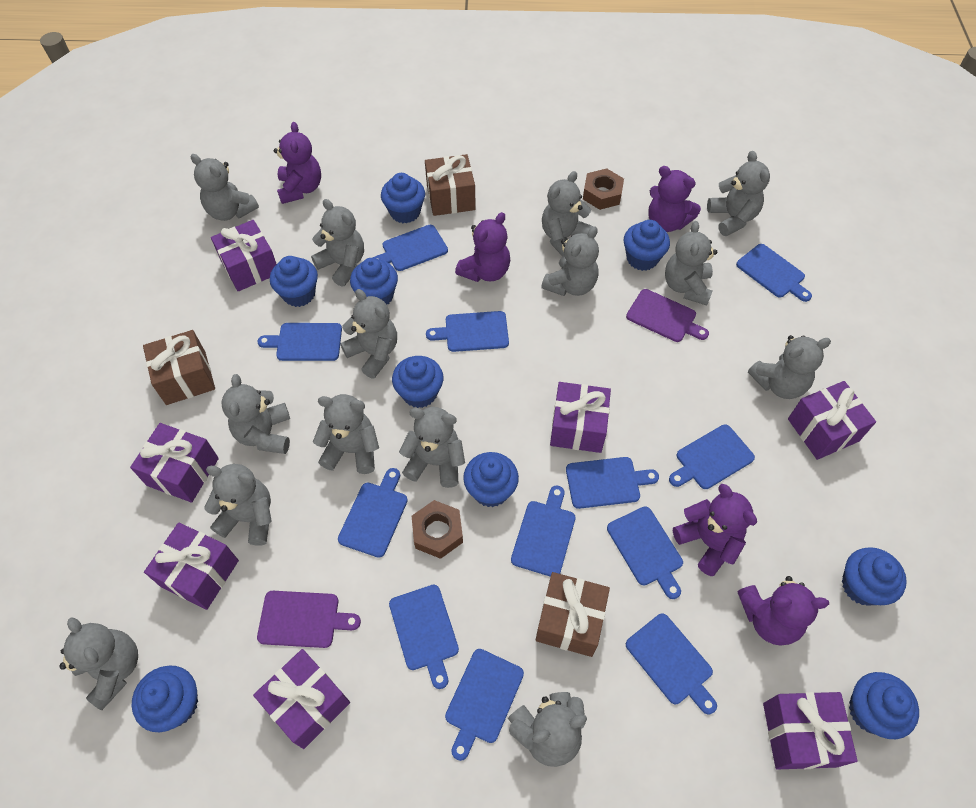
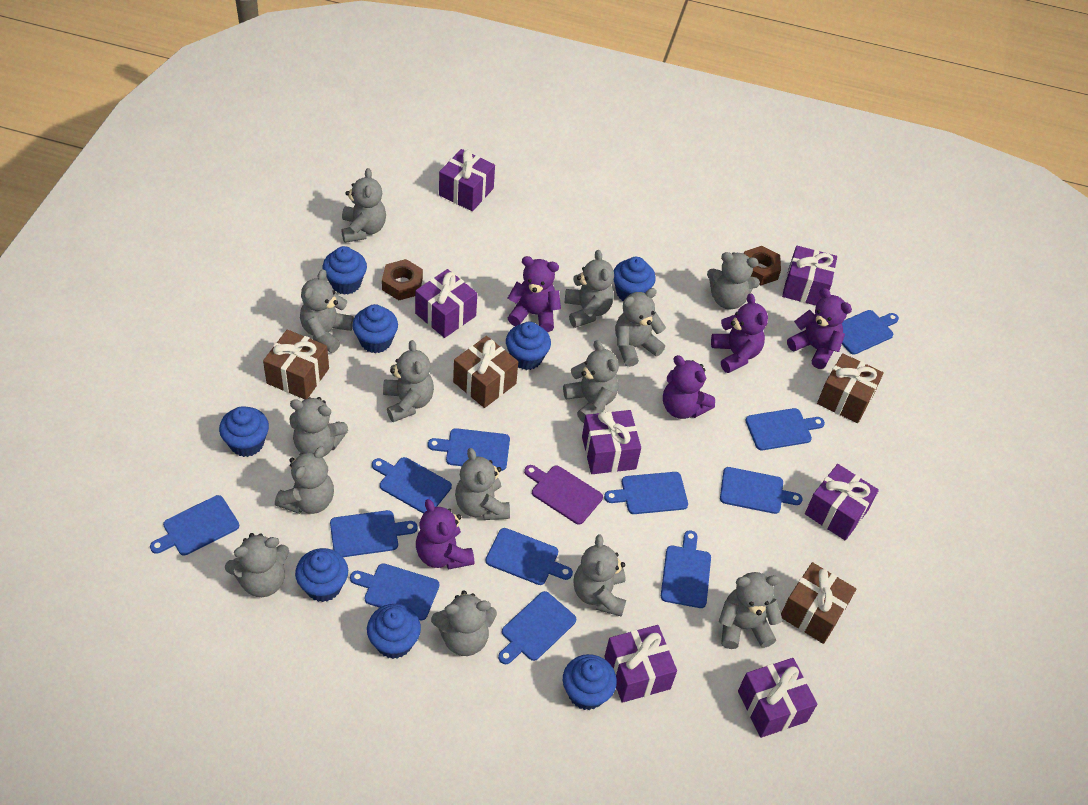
blue cupcake: [132,666,198,732] [270,256,318,307] [350,258,398,304] [381,173,425,223] [392,356,443,408] [463,452,519,507] [624,220,670,271] [842,547,907,606] [849,672,919,739] = 9 -> [219,406,269,457] [295,548,348,602] [323,246,367,295] [352,304,398,353] [367,604,421,659] [506,322,551,370] [563,654,617,710] [614,257,656,301] = 8
brown gift: [143,330,215,405] [425,154,476,216] [535,572,610,657] = 3 -> [263,329,329,399] [453,336,518,408] [781,562,856,644] [817,353,884,423] = 4
purple cutting board: [257,591,361,648] [626,289,709,342] = 2 -> [524,465,603,524] = 1

